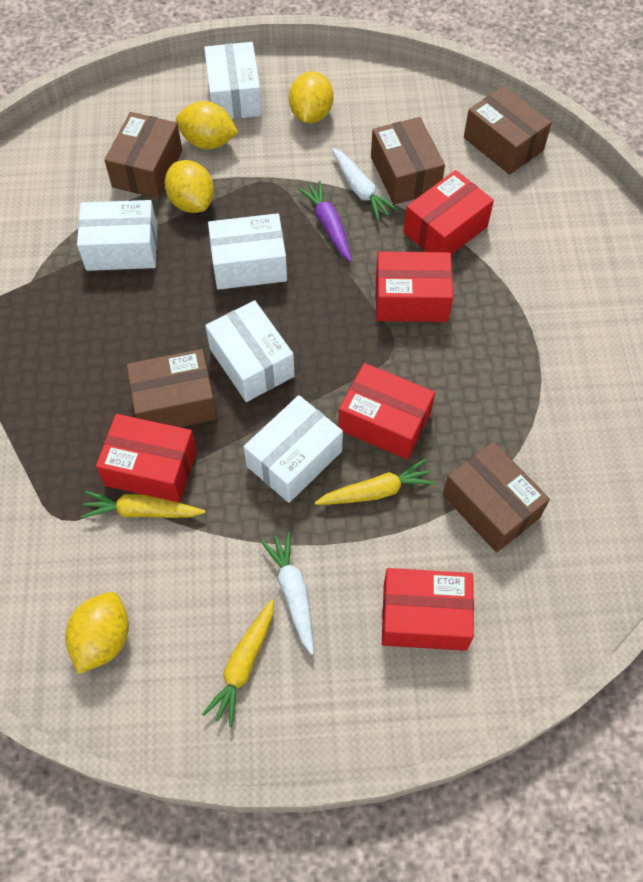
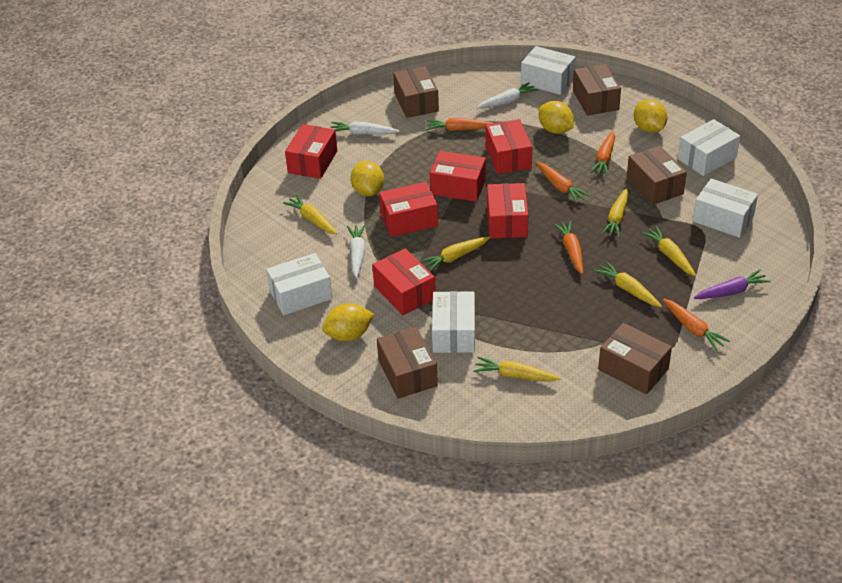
orange carrot: none = 0 -> [426,118,492,131] [536,162,590,203] [553,221,583,274] [590,131,615,176] [663,298,730,351] = 5
red box: [96,414,197,503] [338,363,435,460] [376,251,453,322] [382,568,474,651] [404,170,494,255] = 5 -> [285,124,337,179] [372,248,436,315] [379,182,438,237] [430,151,486,202] [486,119,532,174] [487,183,528,239] = 6
white carrot: [261,532,314,655] [332,148,399,221] = 2 -> [330,122,399,135] [347,225,365,278] [476,82,538,109] = 3
yellow carrot: [80,491,205,518] [202,600,274,727] [314,459,435,505] = 3 -> [283,195,337,235] [419,236,490,272] [473,357,561,382] [594,261,662,307] [601,188,629,238] [641,226,696,276] = 6

